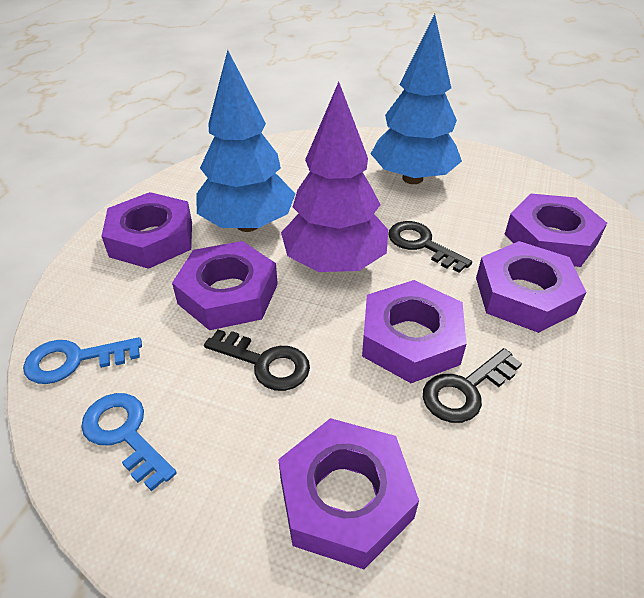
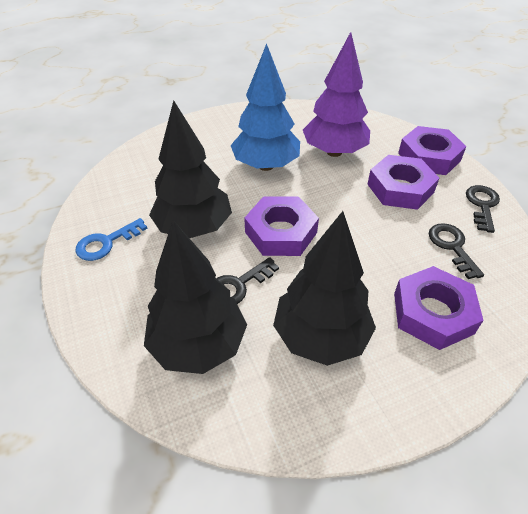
black tree: none = 0 -> [144,220,247,374] [149,100,232,238] [273,211,376,366] = 3
blue key: [23,337,142,384] [81,393,177,491] = 2 -> [75,218,147,261] = 1
blue tree: [196,50,295,232] [371,14,462,184] = 2 -> [230,43,300,171] = 1
purple nut: [101,192,192,269] [172,241,278,330] [278,418,419,569] [362,280,467,383] [476,241,586,333] [504,193,607,267] = 6 -> [244,196,319,256] [367,155,439,210] [394,266,484,350] [398,126,467,175] = 4

